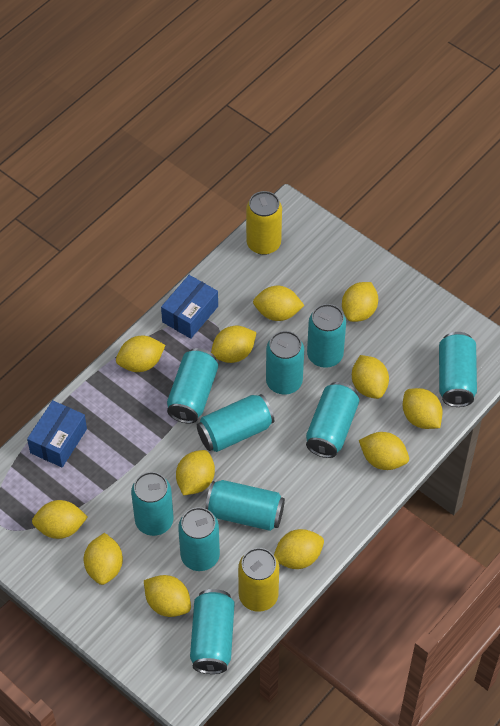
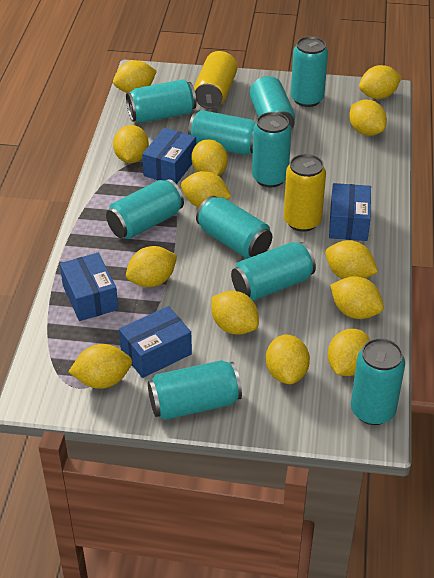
blue box: [27,400,87,467] [161,275,218,339] = 2 -> [60,253,118,321] [119,306,192,378] [142,128,196,184] [329,183,371,241] = 4
yellow lemon: [32,500,88,539] [84,533,123,585] [116,336,165,372] [144,575,191,617] [176,450,215,495] [211,326,257,363] [253,286,305,321] [274,529,324,569] [342,282,378,322] [352,355,389,399] [359,432,409,470] [403,388,443,429] = 12 -> [68,344,132,389] [113,60,157,93] [113,125,149,163] [126,246,177,287] [181,171,231,207] [191,139,228,176] [211,291,259,335] [266,334,310,384] [325,240,378,279] [327,329,370,376] [330,276,384,319] [349,99,387,136] [359,65,401,99] = 13

